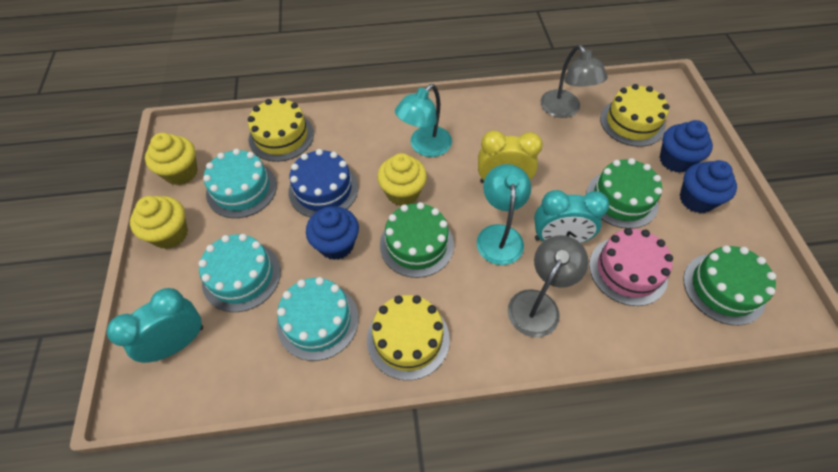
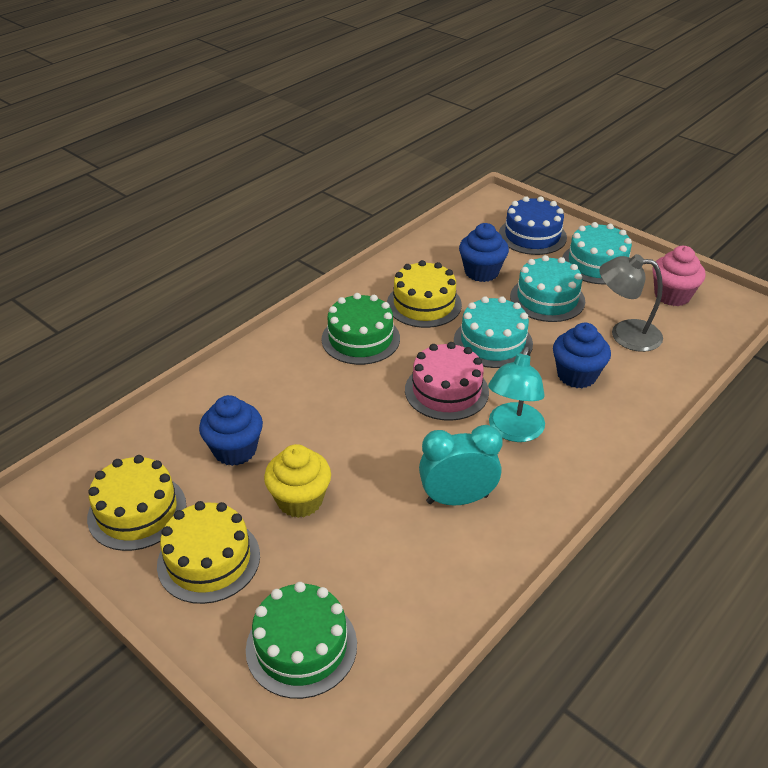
green cake: [380,202,454,278] [586,158,662,229] [683,245,776,325] = 3 -> [246,582,357,699] [322,293,400,365] = 2
grey lamp: [508,235,589,337] [540,45,608,118] = 2 -> [599,254,663,352] = 1
pink cupcake: none = 0 -> [652,246,706,306] = 1
turquoise clock: [107,288,203,363] [534,190,609,243] = 2 -> [419,425,503,506] = 1
turquoise lamp: [395,84,452,157] [476,164,531,265] = 2 -> [488,346,545,442] = 1
yellow clock: [478,130,543,183] = 1 -> none = 0
yellow cupcake: [130,196,188,249] [145,133,198,185] [377,153,427,206] = 3 -> [264,444,331,518] = 1

